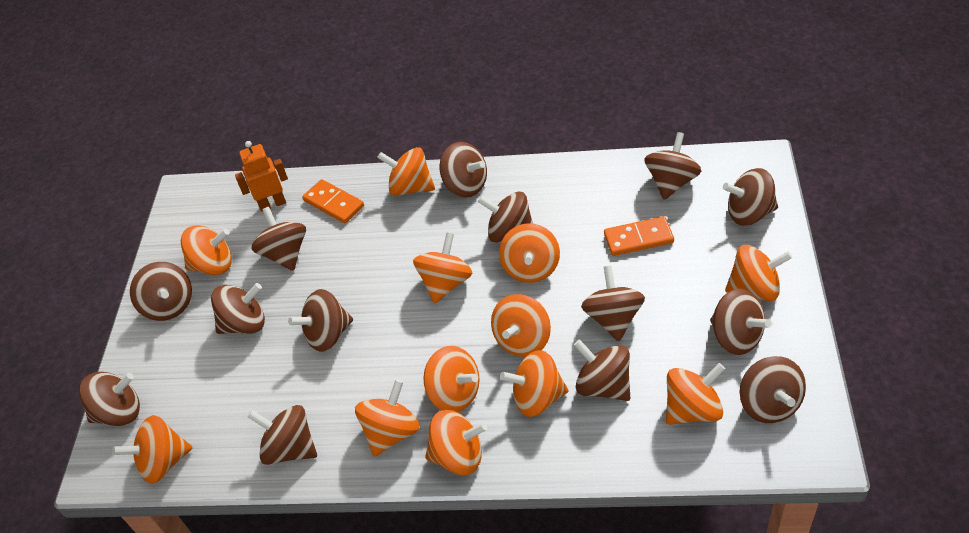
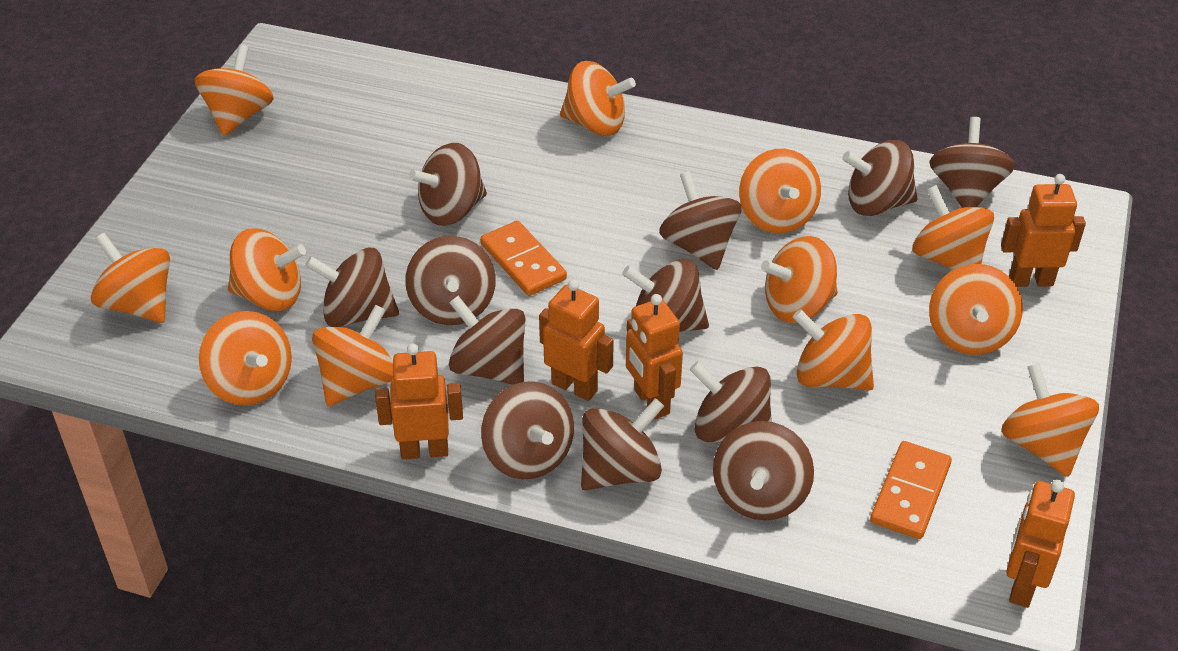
brown spinning top: [79,372,140,426] [130,262,192,321] [211,283,265,334] [247,405,317,465] [252,207,306,271] [288,289,353,352] [440,142,487,197] [478,192,533,243] [574,339,630,401] [581,266,645,341] [644,132,701,200] [710,289,771,355] [723,168,778,226] [740,356,806,423] = 14 -> [305,247,399,327] [406,236,496,325] [409,143,487,226] [449,296,525,385] [481,381,574,479] [581,398,664,490] [622,259,709,332] [659,171,742,270] [690,361,772,442] [713,421,814,520] [842,140,918,216] [930,117,1015,208] = 12
orange robot: [235,141,288,212] = 1 -> [375,344,463,459] [539,280,614,401] [626,294,683,419] [1001,174,1086,287] [1006,480,1075,608] = 5

